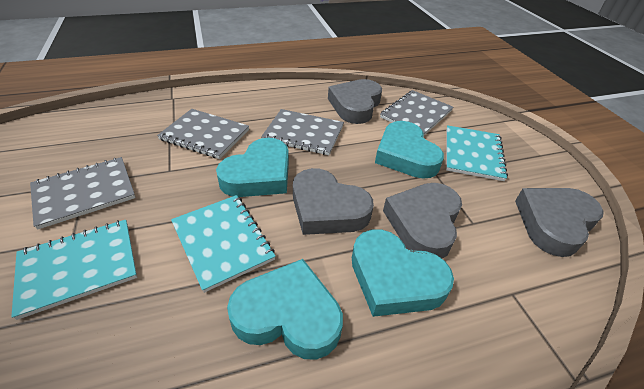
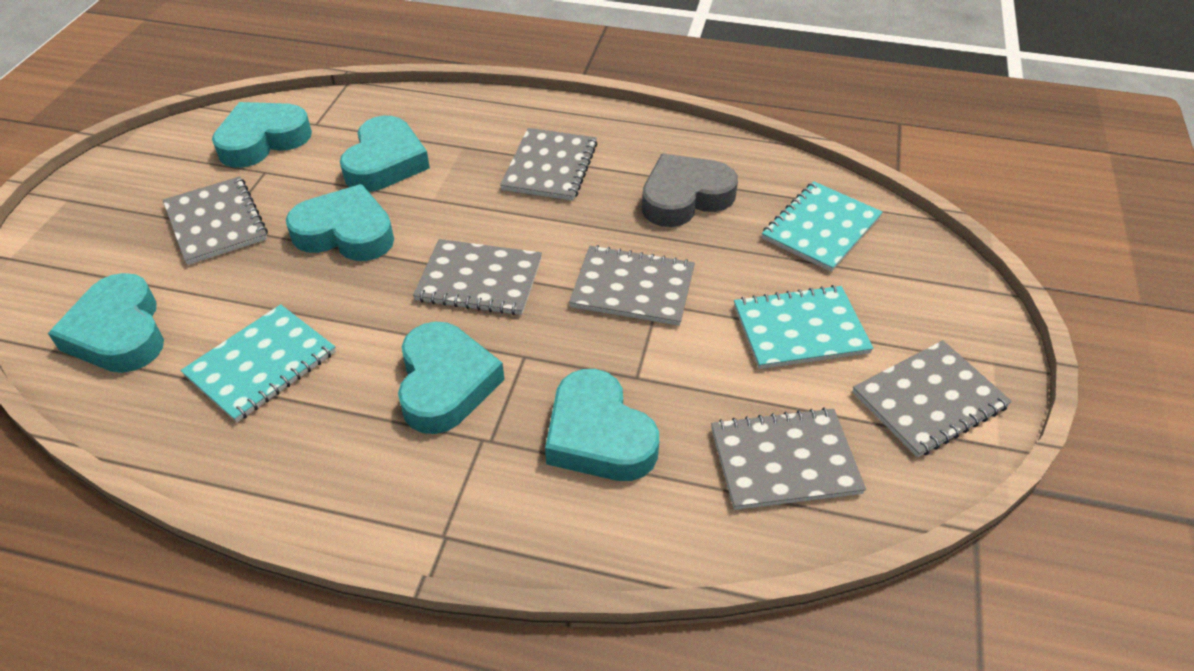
grey heart: [293,168,374,235] [328,79,382,124] [383,183,462,259] [515,188,604,257] = 4 -> [642,154,738,227] = 1
grey notebook: [30,157,136,230] [157,109,249,159] [261,109,344,155] [380,90,454,135] = 4 -> [163,176,268,265] [413,239,542,315] [500,128,598,201] [569,245,695,326] [711,407,866,510] [852,340,1012,457] = 6
turquoise heart: [216,138,289,197] [227,259,343,360] [352,229,454,317] [375,121,444,179] = 4 -> [48,273,164,373] [212,102,312,168] [286,184,394,261] [340,116,430,192] [398,321,505,434] [545,369,659,481] = 6

